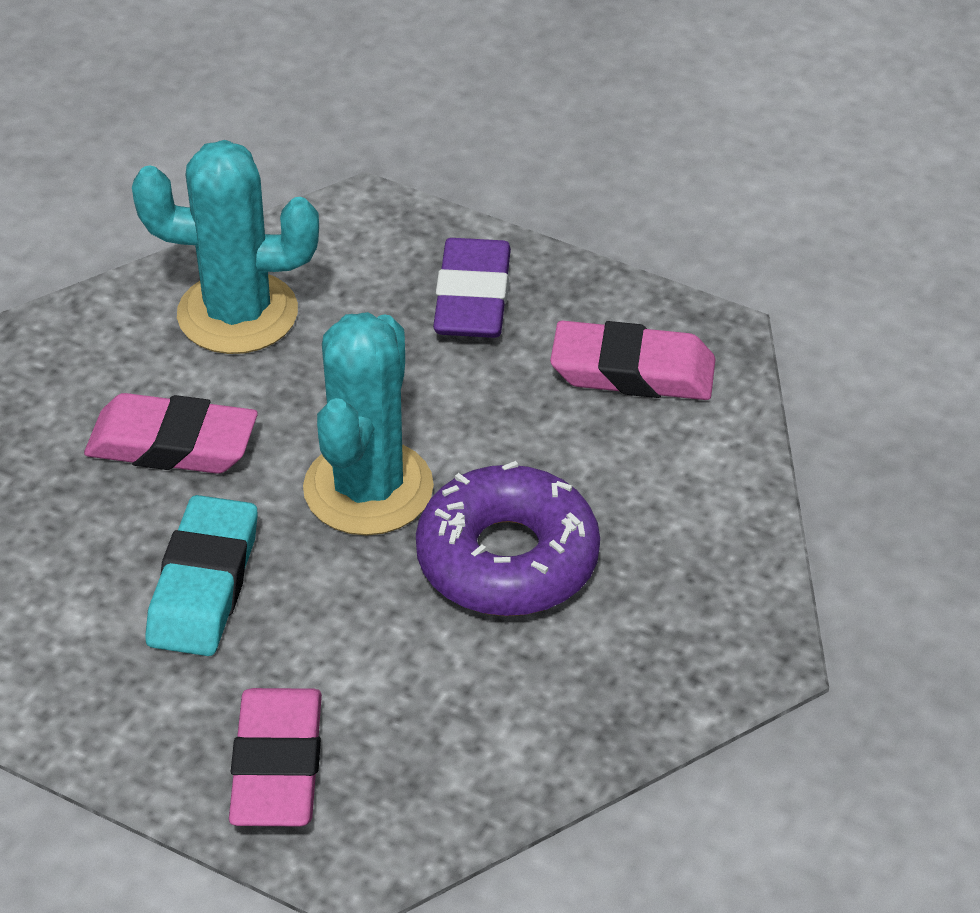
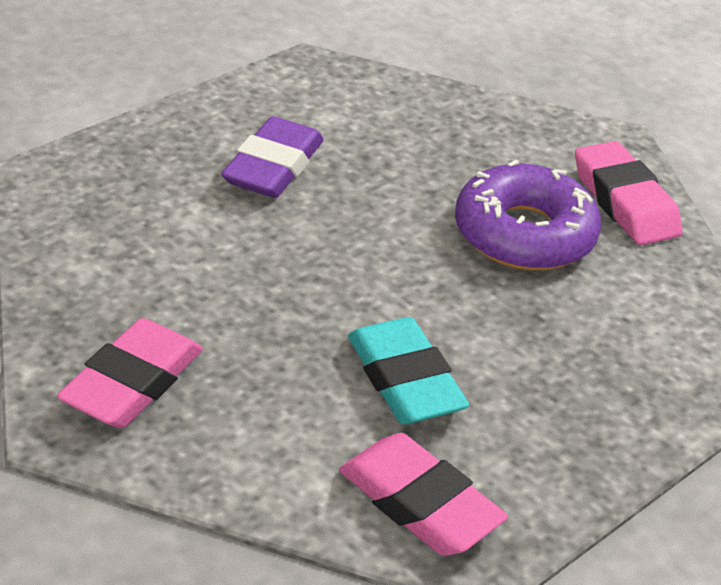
turquoise cactus: [132,140,319,354] [303,312,434,536] = 2 -> none = 0

